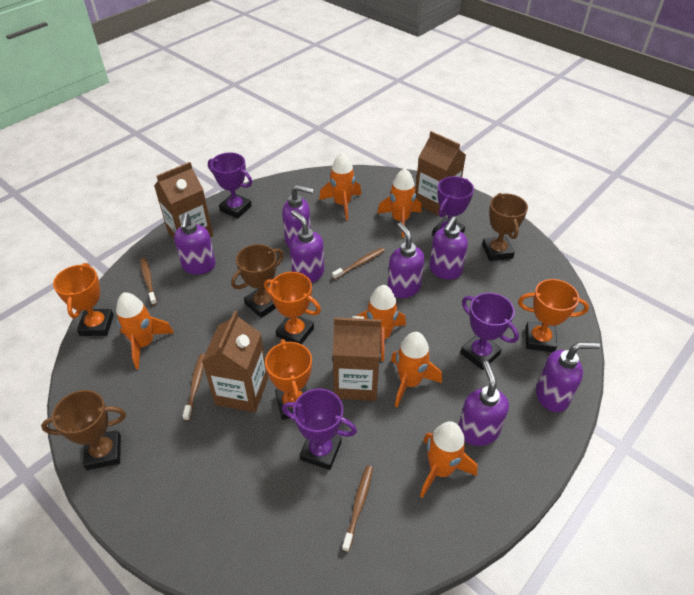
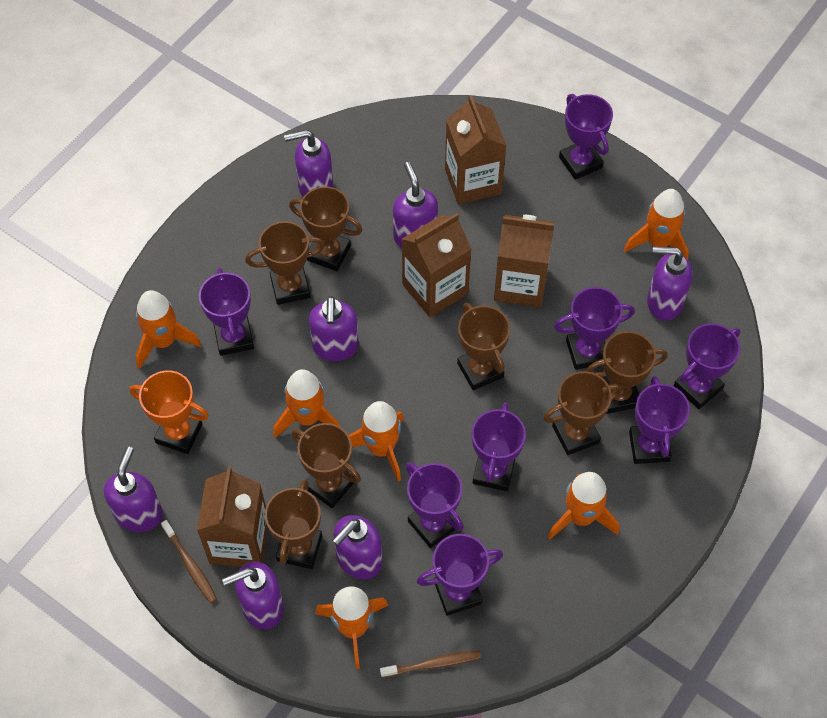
brown toothbrush: [140,258,157,305] [183,354,205,421] [332,247,385,280] [342,465,373,552] = 4 -> [161,520,217,603] [380,651,481,678] = 2
brown trophy: [41,390,126,470] [231,244,283,318] [482,193,528,261] = 3 -> [245,221,325,305] [265,480,322,569] [289,186,362,271] [291,423,361,508] [457,303,510,390] [543,371,622,455] [586,331,668,414] = 7
orange trophy: [53,263,114,336] [264,272,321,344] [265,339,312,420] [518,279,589,352] = 4 -> [129,370,209,454] = 1
purple trophy: [208,153,252,218] [282,389,357,470] [432,176,474,236] [460,293,519,370] = 4 -> [199,268,254,356] [406,462,464,548] [417,534,503,616] [472,402,526,491] [554,287,635,370] [559,94,613,180] [629,376,690,464] [674,323,740,409] = 8

